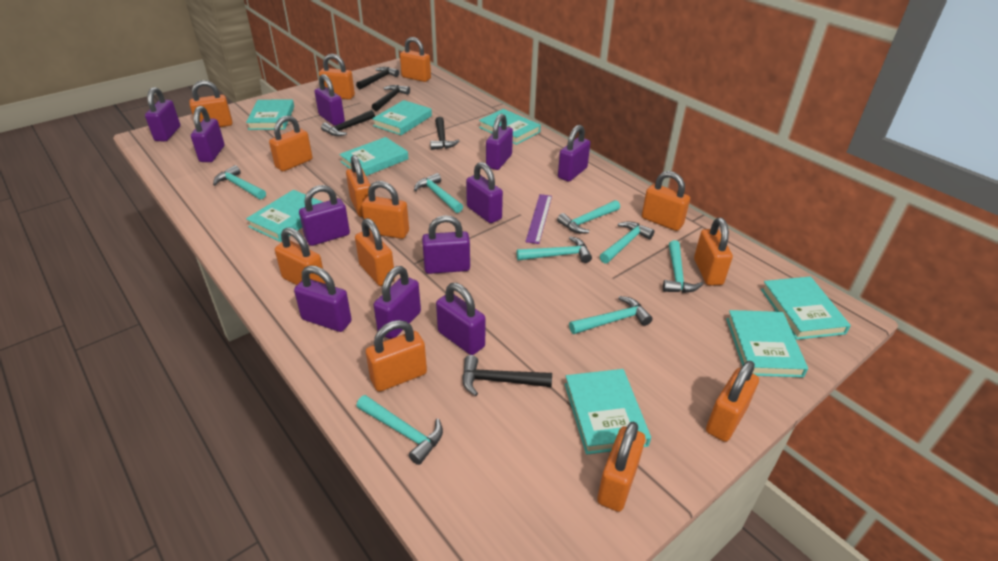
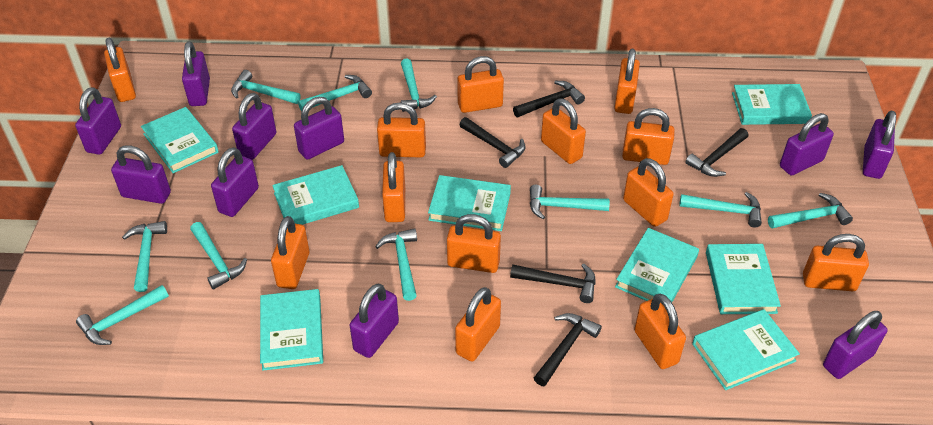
purple padlock: [145,87,180,141] [191,106,224,162] [294,265,352,332] [299,185,350,246] [315,74,345,126] [374,266,421,339] [422,215,470,274] [436,283,485,355] [466,162,503,223] [486,114,513,170] [558,125,590,182] = 11 -> [75,87,121,155] [111,145,171,204] [182,41,210,106] [211,148,259,217] [232,93,276,160] [294,97,344,160] [350,283,399,358] [780,113,834,176] [823,311,888,379] [863,111,896,179] = 10
purple ruler: [525,194,552,244] = 1 -> none = 0
turquoise hammer: [213,165,266,200] [356,395,443,465] [414,173,463,213] [517,236,592,263] [557,200,620,233] [569,296,653,334] [600,221,655,264] [663,240,703,293] = 8 -> [76,285,169,345] [122,221,167,292] [190,222,247,290] [231,70,301,104] [298,75,372,111] [375,228,417,301] [401,58,437,112] [530,185,610,220] [679,192,762,228] [768,193,853,229] = 10

